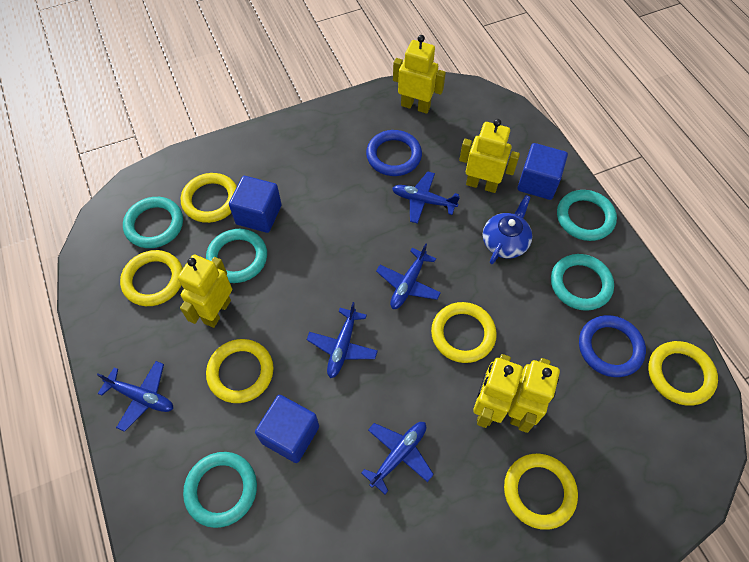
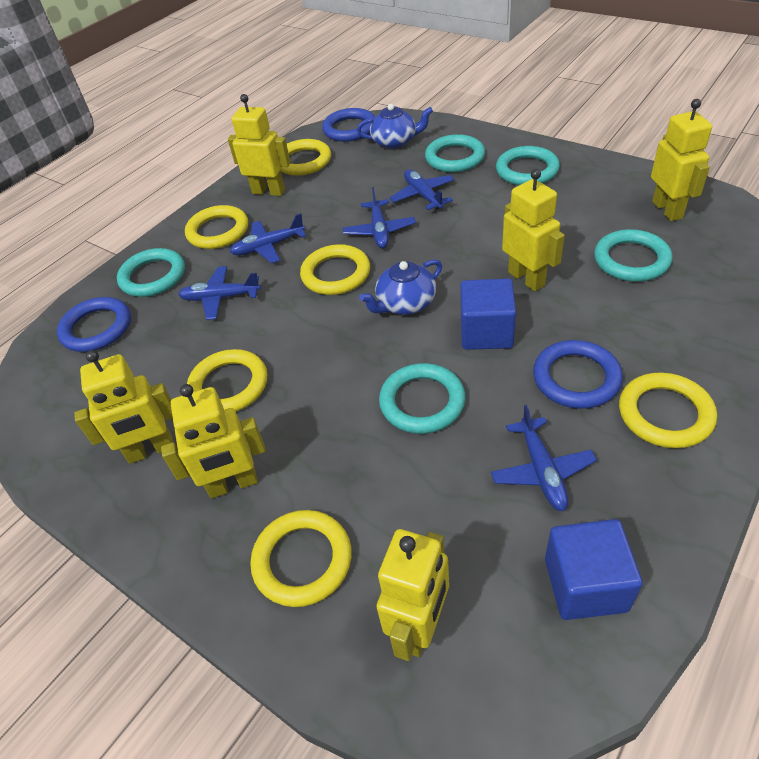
blue cube: [229,176,282,233] [255,395,319,463] [517,143,568,200] = 3 -> [460,279,516,350] [545,519,643,620] = 2
blue ring: [366,130,422,176] [579,315,646,377] = 2 -> [57,297,131,352] [322,108,375,142] [533,340,623,409] = 3
blue teapot: [483,195,532,264] = 1 -> [357,104,433,149] [359,259,442,315] = 2
yellow robot: [178,255,232,328] [393,35,446,114] [459,119,520,193] [473,354,523,428] [508,358,560,433] = 5 -> [74,350,173,464] [161,384,266,498] [228,94,291,196] [377,529,449,661] [502,169,565,291] [651,99,712,221] = 6

